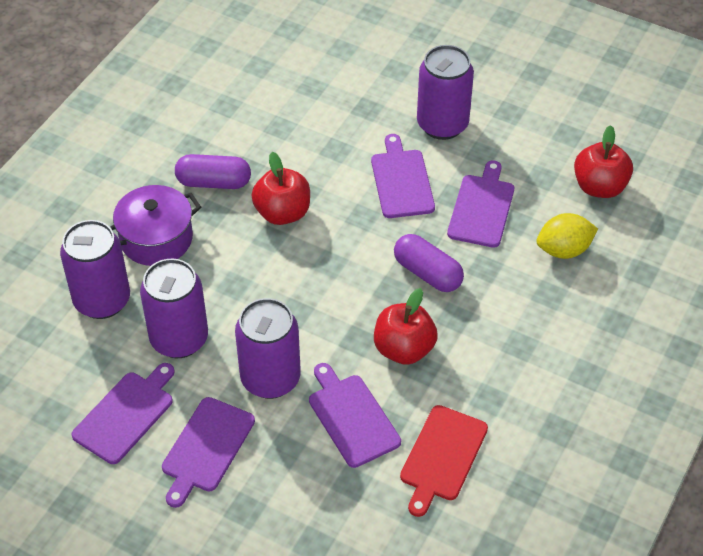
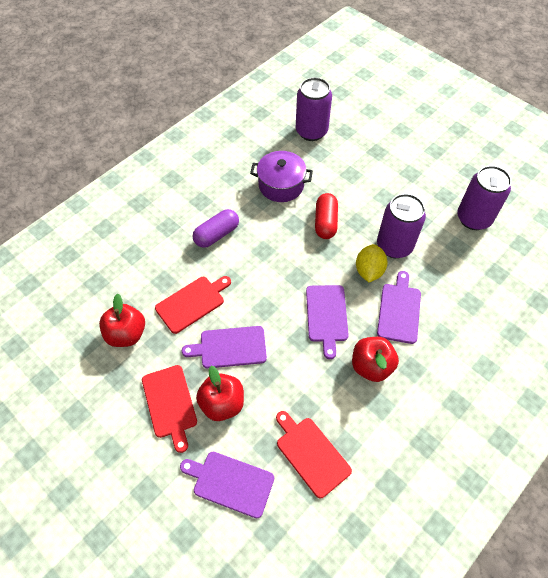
purple can: [60,220,130,319] [140,259,208,358] [235,298,301,399] [417,45,474,140] = 4 -> [296,77,332,141] [377,194,426,258] [457,166,512,230] = 3
purple capsule: [175,154,251,189] [394,234,464,292] = 2 -> [193,209,239,248] = 1
purple cutting board: [71,363,175,464] [162,397,255,508] [309,363,401,468] [371,134,435,218] [447,160,514,248] = 5 -> [180,452,274,518] [182,326,267,368] [306,285,349,359] [377,271,421,344] = 4
red capsule: none = 0 -> [315,193,338,239] = 1
red cutting board: [400,405,488,517] = 1 -> [142,365,197,453] [155,276,231,334] [276,411,352,498] = 3

